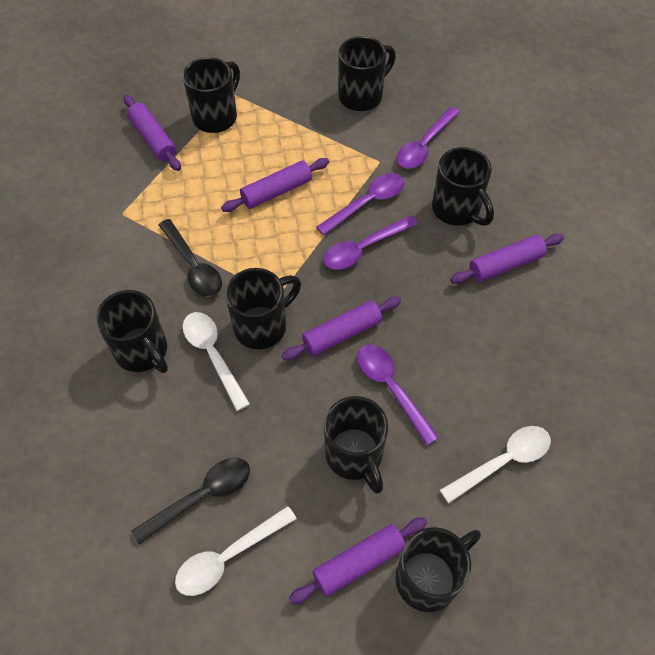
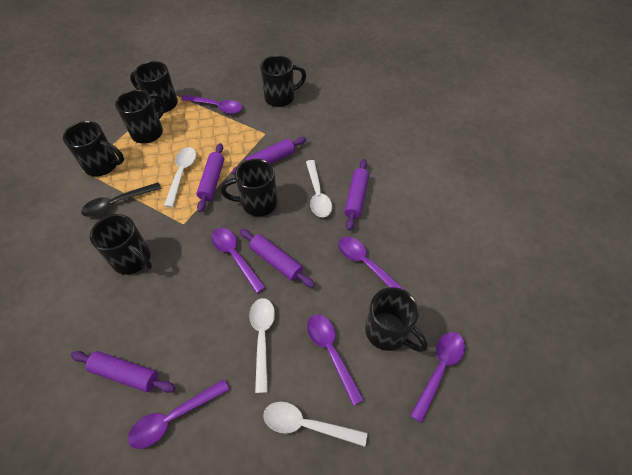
black spoon: [131,458,250,544] [159,219,222,297] = 2 -> [81,182,161,217] = 1
purple spoon: [316,173,405,235] [323,215,418,270] [357,344,439,445] [397,107,460,169] = 4 -> [128,379,229,449] [181,95,242,114] [211,228,266,293] [307,314,364,406] [338,237,406,291] [410,332,465,423] = 6
white spoon: [175,506,297,596] [183,312,250,411] [440,426,551,503] = 3 -> [164,147,196,207] [249,298,275,393] [263,402,367,447] [306,160,332,217] = 4

